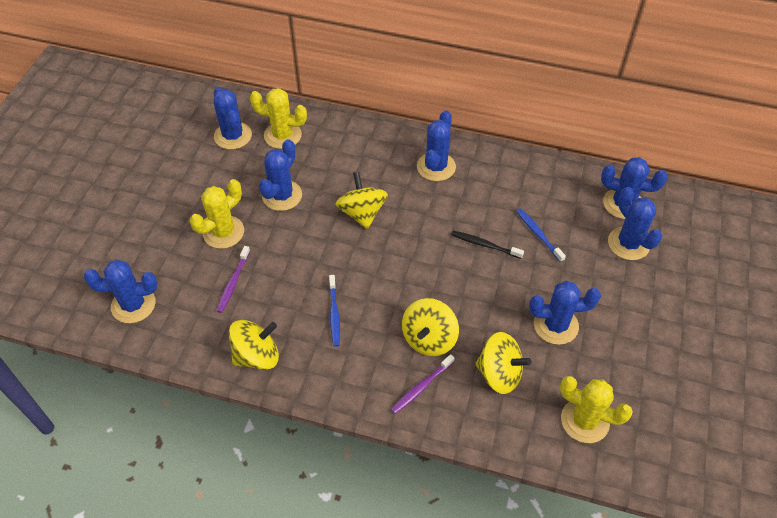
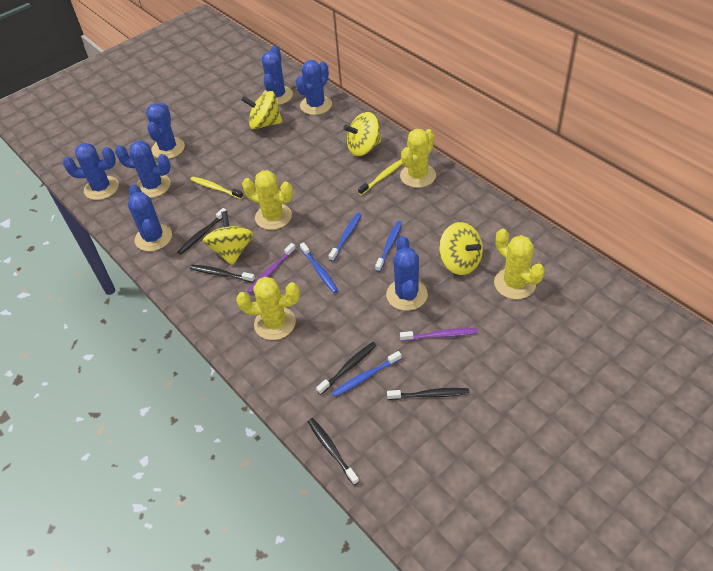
black toothbrush: [451,231,524,259] = 1 -> [178,208,226,254] [190,264,255,282] [307,418,359,485] [316,342,377,395] [387,388,469,400] = 5
blue toothbrush: [329,275,340,347] [516,208,566,262] = 2 -> [300,242,338,293] [329,212,362,262] [332,351,402,397] [375,221,402,272] = 4
yellow cactus: [190,179,244,249] [250,88,307,149] [560,376,633,443] = 3 -> [236,277,300,340] [242,170,293,230] [400,129,436,188] [494,229,545,299] = 4
yellow toothbrush: none = 0 -> [190,177,243,199] [358,160,403,195] = 2

